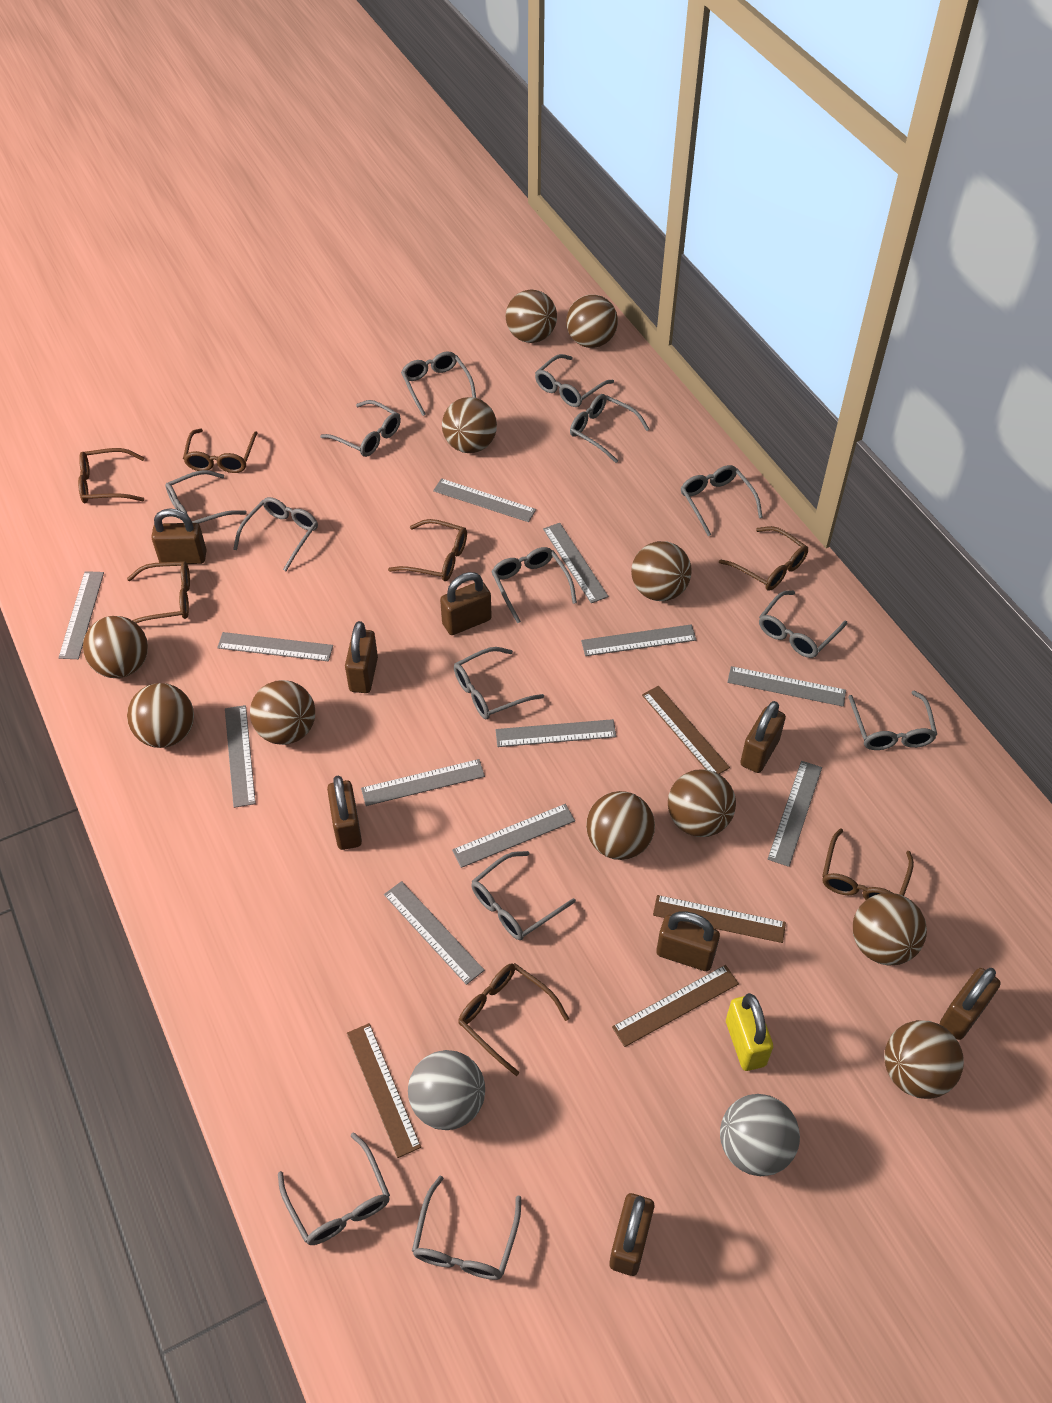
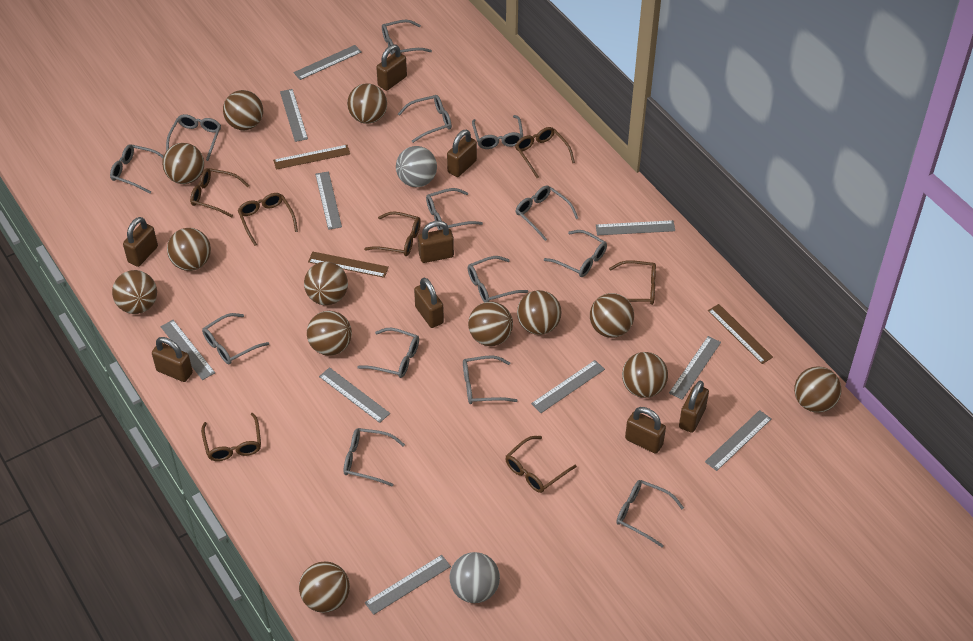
brown ball: [83,616,148,678] [127,683,194,748] [250,680,315,745] [442,397,497,453] [506,290,557,343] [566,295,618,348] [586,791,655,860] [631,541,692,601] [668,769,736,837] [853,893,927,965] [884,1020,964,1099] = 11 -> [112,270,157,314] [162,143,204,184] [167,228,211,271] [223,90,263,130] [299,561,350,613] [304,262,348,305] [307,311,352,356] [347,84,387,124] [468,301,513,346] [517,290,562,335] [590,293,634,338] [622,352,668,398] [794,366,842,413] = 13
brown ruler: [347,1023,421,1158] [612,965,739,1047] [642,686,730,774] [653,895,786,943] = 4 -> [273,145,350,170] [308,252,389,278] [708,304,773,364] = 3
grey ruler: [58,571,104,659] [217,632,333,661] [225,705,256,808] [361,759,485,806] [384,881,484,985] [433,478,536,522] [452,804,575,868] [496,719,616,747] [543,523,609,603] [581,624,696,656] [727,666,846,707] [768,761,822,867] = 12 -> [160,320,215,380] [280,89,308,142] [294,45,362,80] [315,171,342,230] [319,367,390,423] [365,555,451,615] [531,360,605,413] [596,220,675,235] [669,336,721,400] [705,410,771,471] = 10
yellow padlock: [726,993,773,1071] = 1 -> none = 0

